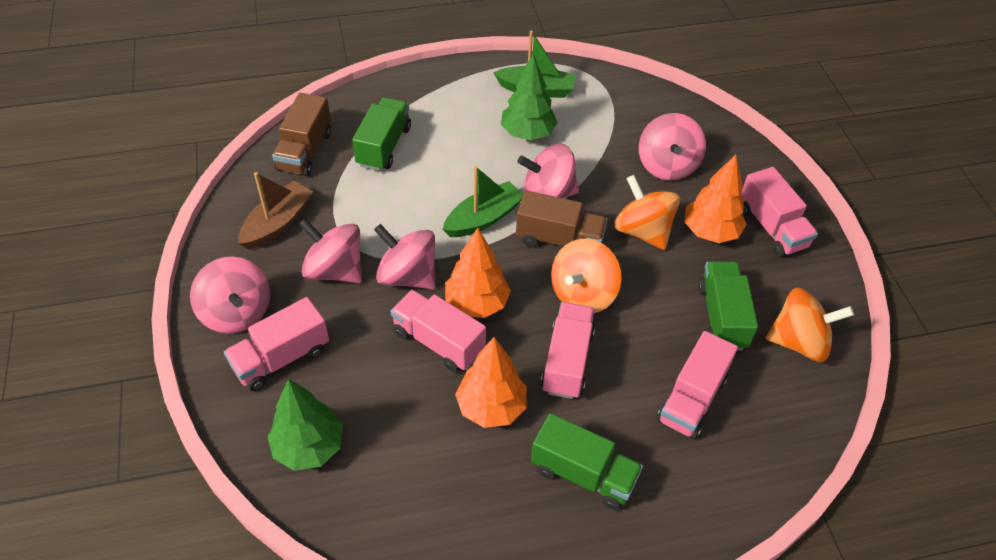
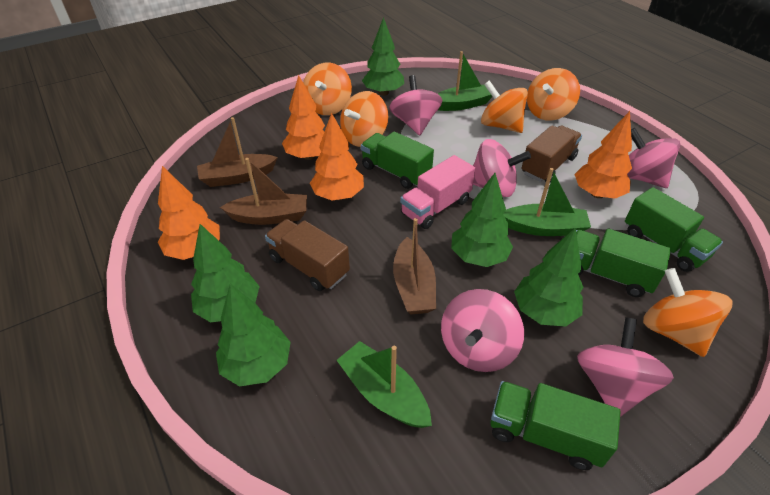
brown boat: [238,172,313,249] = 1 -> [197,117,278,187] [220,158,307,225] [393,218,436,314] = 3
green boat: [443,166,523,237] [493,31,576,98] = 2 -> [337,341,432,428] [437,51,493,111] [503,168,591,236] = 3
green tree: [267,379,343,471] [501,53,557,140] = 2 -> [191,224,260,323] [216,284,291,386] [362,17,404,96] [451,173,513,267] [514,228,583,327] = 5
green truck: [352,97,411,171] [531,413,643,510] [698,261,758,351] = 3 -> [361,132,434,189] [490,381,620,470] [576,228,671,297] [625,187,723,272] = 4
orange spinning top: [551,239,622,313] [614,175,680,250] [765,288,854,362] = 3 -> [303,63,352,115] [340,91,388,147] [481,80,528,133] [527,68,580,121] [643,268,733,357] = 5
orange tree: [445,228,511,318] [455,337,527,428] [685,155,747,243] = 3 -> [158,166,220,260] [282,75,325,160] [310,112,364,200] [574,111,632,199] = 4
pink truck: [224,297,329,391] [390,290,486,372] [541,302,595,399] [657,331,738,439] [741,167,818,257] = 5 -> [400,155,475,229] = 1

